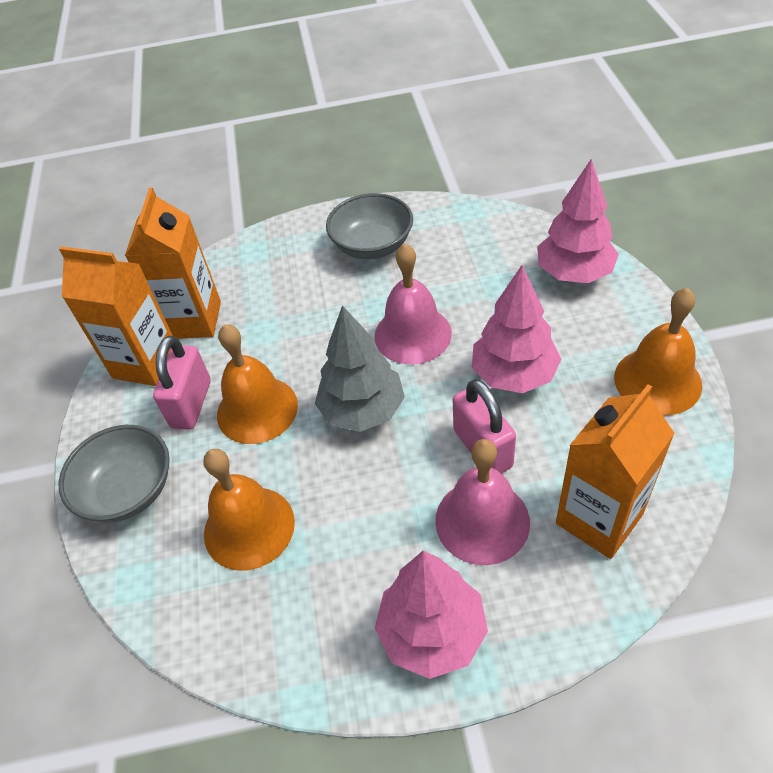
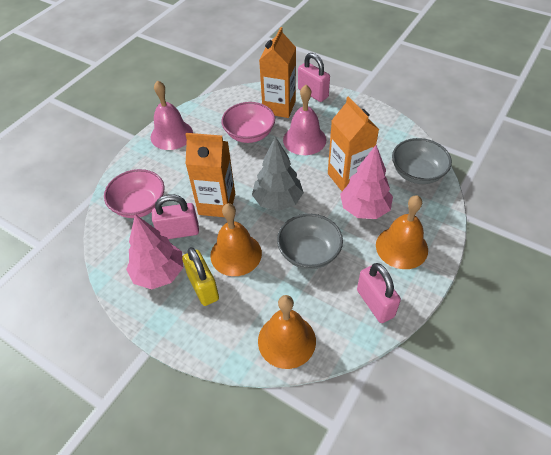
pink bowl: none = 0 -> [104,169,165,218] [221,102,275,143] = 2
pink padlock: [153,336,211,429] [453,379,516,473] = 2 -> [152,194,199,239] [298,53,330,102] [357,263,401,323] = 3
pink tree: [375,551,488,679] [472,265,561,393] [537,159,619,283] = 3 -> [126,214,183,289] [340,145,393,219] = 2
yellow padlock: none = 0 -> [182,247,219,306] = 1

